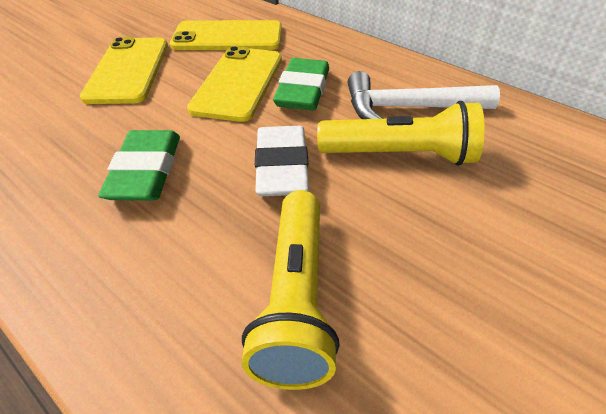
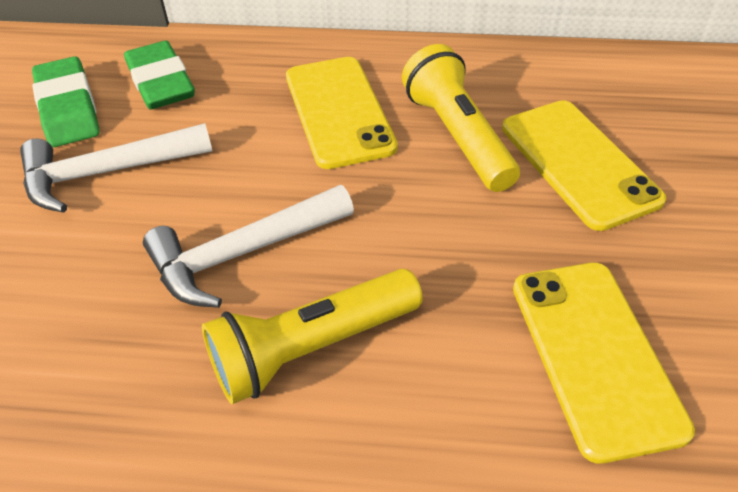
white eraser: [255,126,309,196] = 1 -> none = 0
white hammer: [348,71,500,119] = 1 -> [20,123,212,213] [143,185,354,308] = 2

